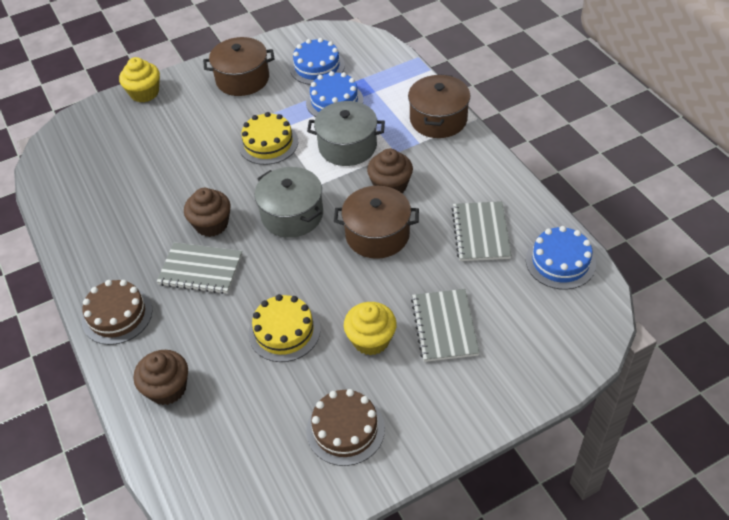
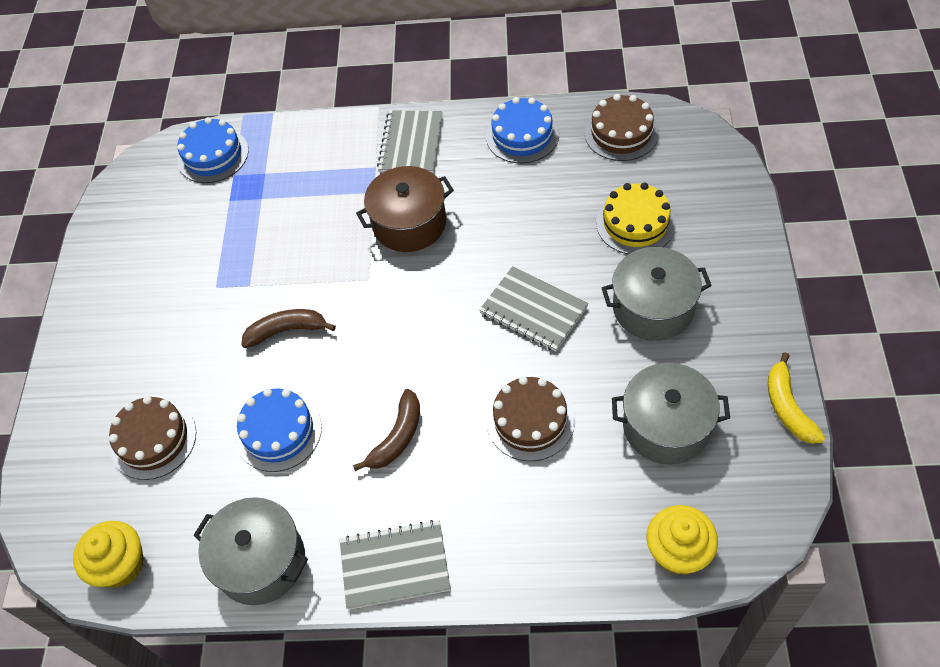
brown banana: none = 0 -> [241,309,336,348] [353,389,420,471] = 2
brown cake: [82,280,153,345] [306,389,385,466] = 2 -> [109,396,196,480] [486,376,575,461] [585,94,659,161] = 3
brown cupcake: [134,350,188,405] [184,188,231,237] [367,149,413,193] = 3 -> none = 0
brown pot: [203,37,274,96] [334,186,419,259] [408,74,470,138] = 3 -> [356,166,454,252] = 1
grey pot: [254,167,323,238] [307,101,385,166] = 2 -> [193,497,308,605] [602,247,712,341] [612,363,730,465] = 3
yellow banana: none = 0 -> [768,352,825,444] = 1
yellow cake: [239,112,298,165] [248,294,320,362] = 2 -> [596,183,676,254] = 1

